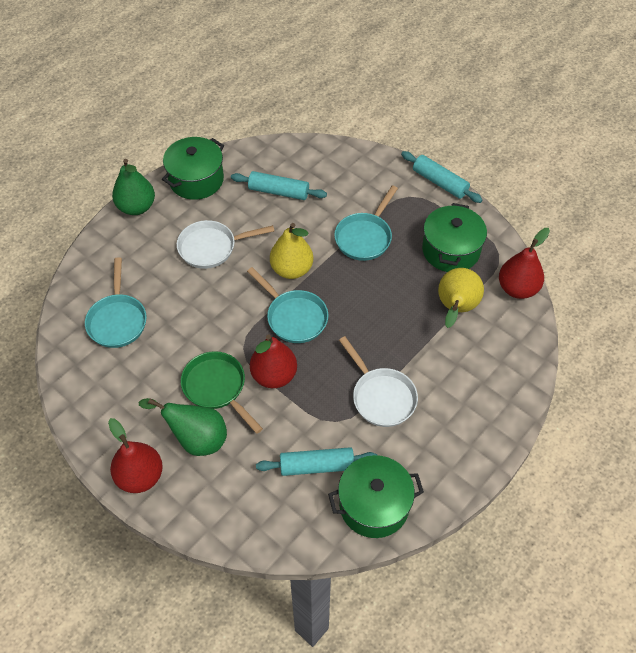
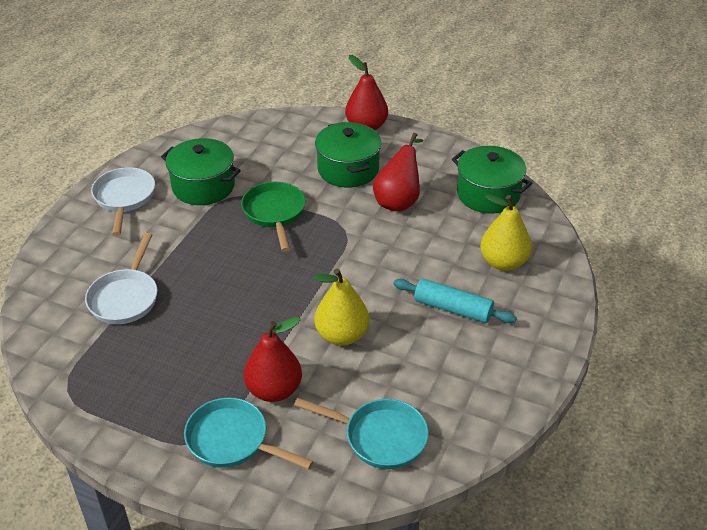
green pear: [112,159,155,215] [139,398,227,456] = 2 -> none = 0
turquoise pan: [85,257,147,348] [247,267,328,343] [334,185,398,261] = 3 -> [184,398,314,469] [294,398,428,469] = 2
turquoise rolling pin: [231,171,327,200] [256,447,378,476] [401,151,483,203] = 3 -> [393,279,517,323] = 1

